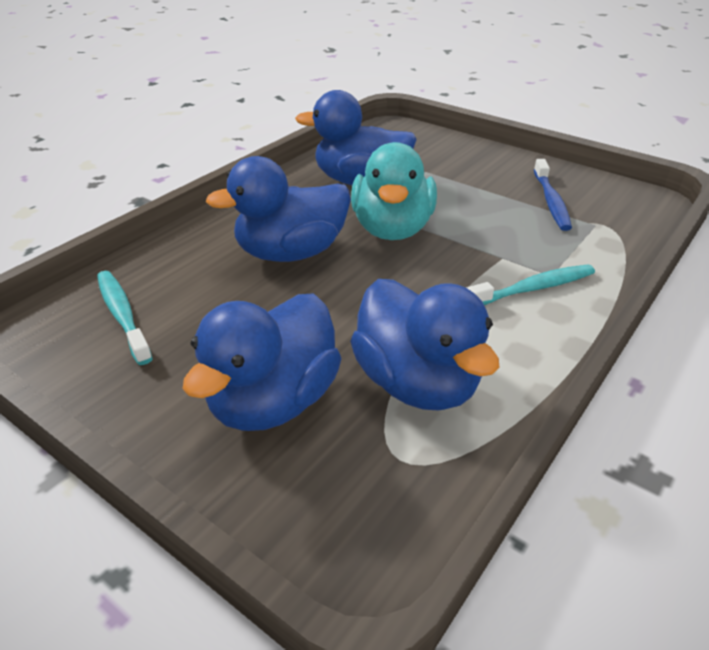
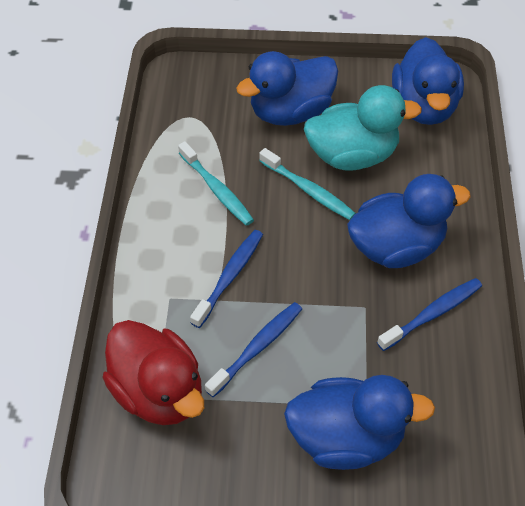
blue toothbrush: [534,159,572,231] = 1 -> [190,230,263,328] [205,302,302,397] [377,278,482,351] = 3
red duck: none = 0 -> [103,320,204,425] = 1

